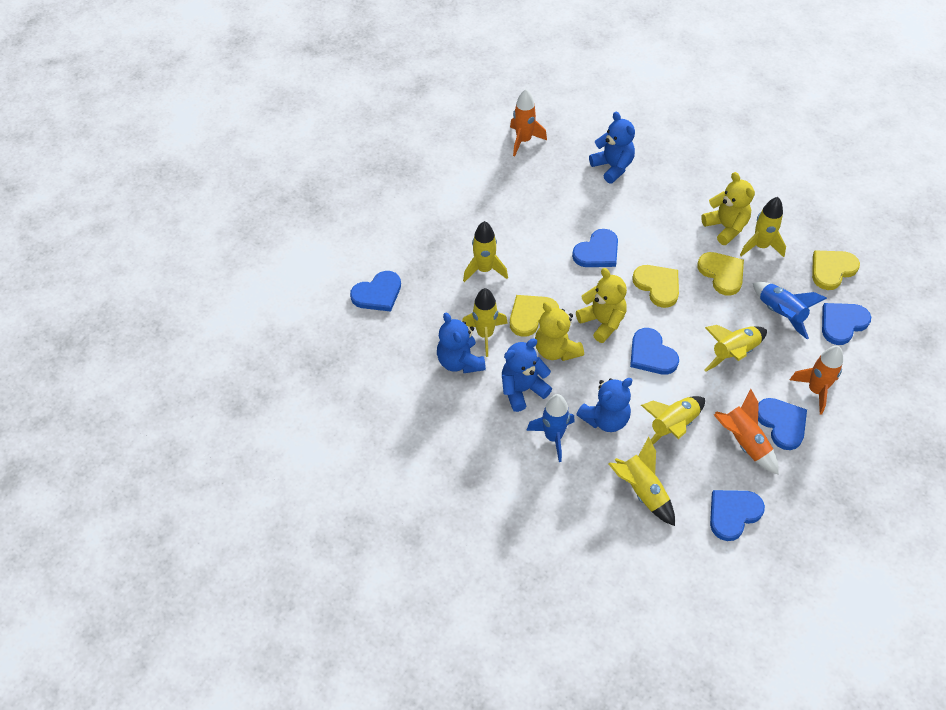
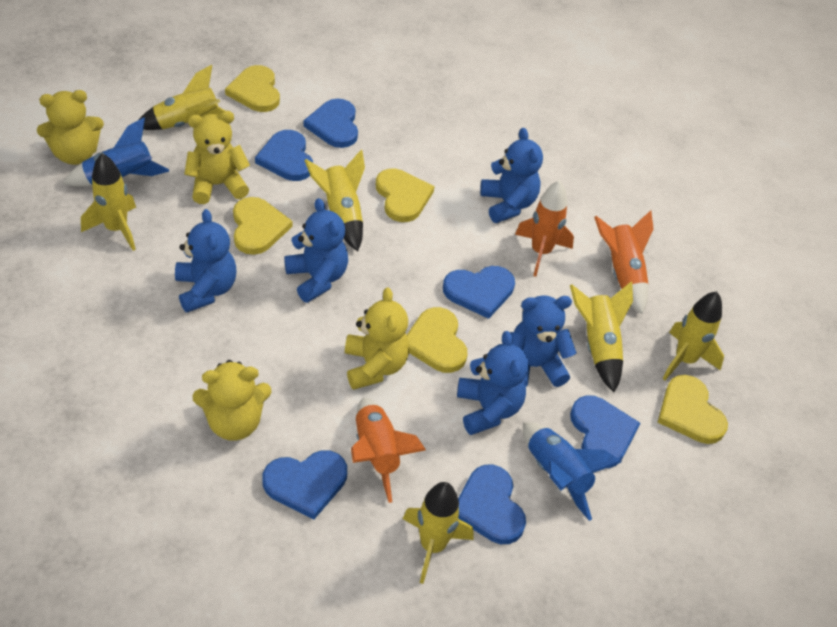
blue teddy bear: [437,312,486,373] [502,339,552,412] [576,378,632,432] [589,112,635,184] = 4 -> [175,209,236,313] [284,198,348,303] [457,331,529,435] [480,128,543,223] [511,295,577,387] = 5
yellow heart: [510,295,559,337] [632,265,679,308] [697,252,744,296] [812,251,860,290] = 4 -> [225,65,280,112] [233,197,292,255] [376,169,434,222] [407,307,467,373] [658,375,728,444] = 5
yellow teddy bear: [535,302,584,361] [576,268,627,343] [701,172,755,245] = 3 -> [37,90,104,165] [184,111,250,204] [192,360,272,441] [345,287,409,390] = 4

